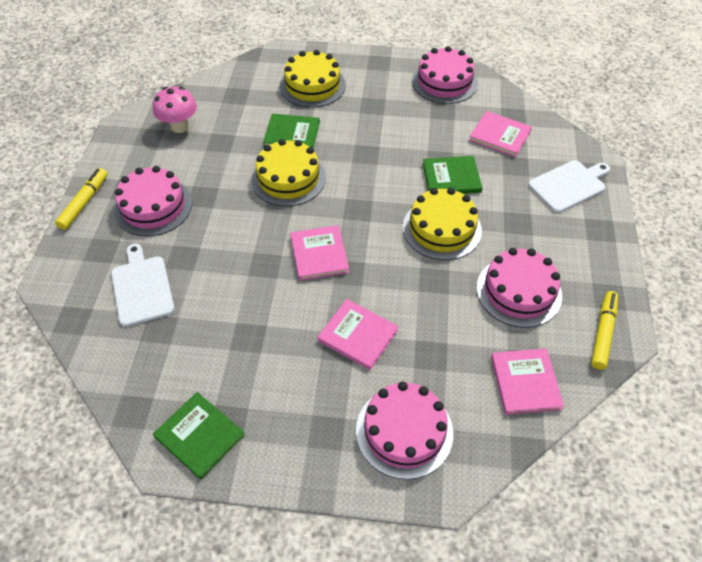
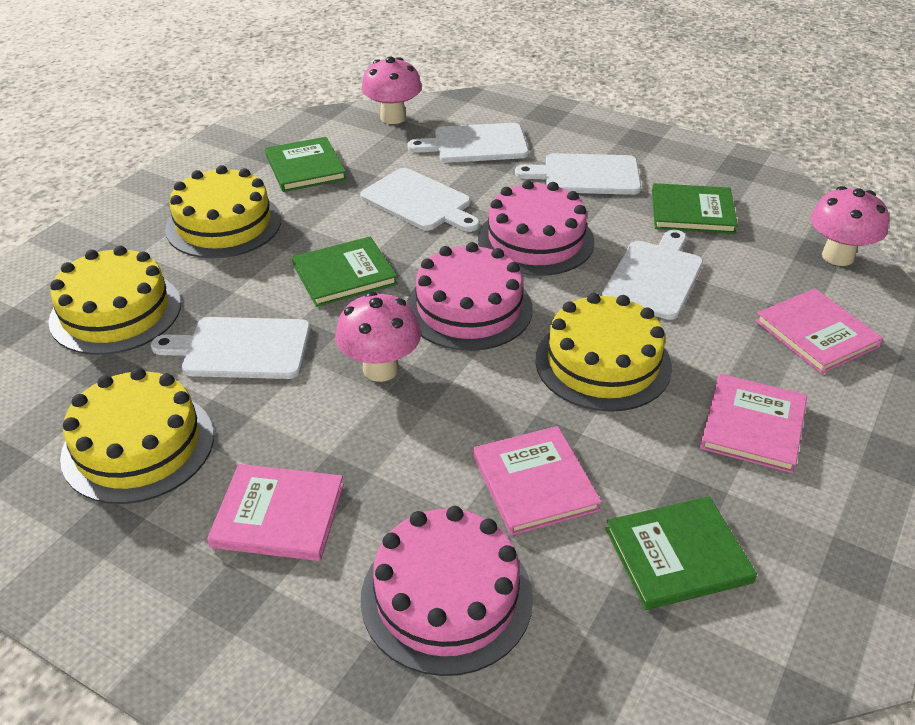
green book: [153,392,245,479] [263,114,320,149] [423,156,482,194] = 3 -> [265,137,347,192] [292,237,398,307] [605,496,757,610] [652,183,738,234] = 4
pink cake: [114,166,192,237] [356,382,453,479] [412,46,478,104] [476,248,562,328] = 4 -> [361,506,533,676] [406,242,533,351] [478,180,595,276] = 3
pink mushroom: [153,87,197,133] = 1 -> [336,292,421,382] [361,57,422,124] [810,186,889,266] = 3
white cutting board: [111,244,175,327] [528,160,610,213] = 2 -> [151,317,311,379] [360,168,480,232] [408,123,529,163] [515,153,641,195] [602,229,703,320] = 5
yellow cake: [251,139,326,206] [280,50,346,108] [403,188,482,260] = 3 -> [48,245,181,355] [60,368,214,504] [165,165,281,258] [535,293,672,412] = 4
yellow marker: [55,168,107,230] [591,291,618,370] = 2 -> none = 0

